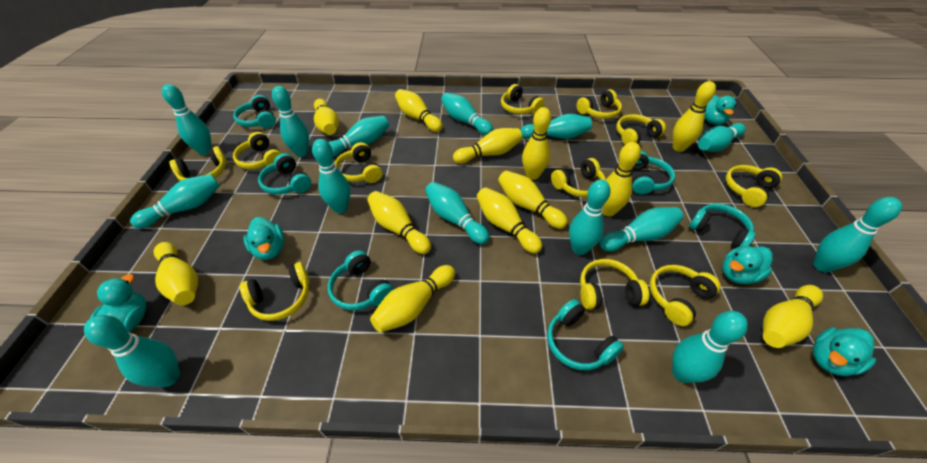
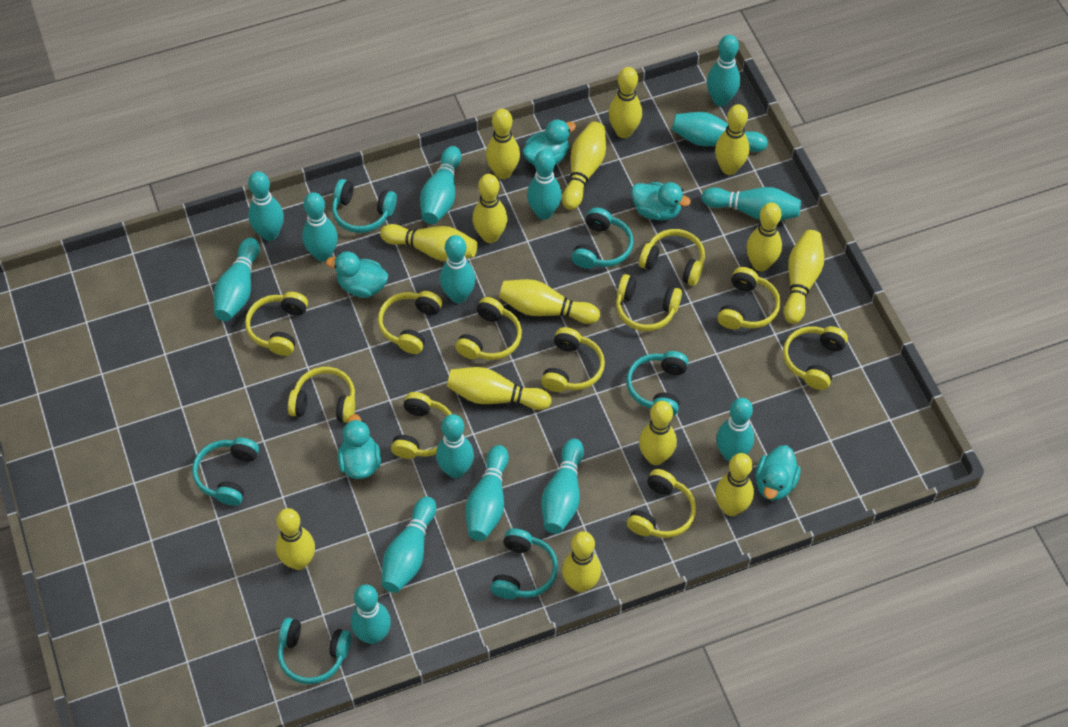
turquoise bowling pin: [84,315,180,387] [130,174,220,229] [162,84,212,155] [272,86,309,157] [312,139,350,213] [328,116,389,157] [425,182,489,244] [441,93,493,135] [520,114,592,139] [569,180,611,255] [600,207,684,252] [672,311,748,383] [698,123,746,152] [813,197,902,273] = 14 -> [214,238,260,321] [248,171,284,241] [302,192,338,261] [351,584,391,644] [382,496,436,593] [420,146,461,224] [436,414,474,478] [440,235,476,303] [465,445,509,541] [527,150,562,220] [541,439,584,534] [672,112,768,152] [702,187,801,221] [707,35,740,106] [716,398,754,462] = 15
yellow bowling pin: [154,242,198,305] [314,99,339,135] [367,191,431,254] [370,265,455,333] [395,89,443,132] [453,128,522,164] [477,187,542,254] [498,170,568,229] [522,107,551,180] [603,142,641,216] [673,81,716,152] [763,285,823,348] = 12 -> [276,508,315,570] [380,224,477,261] [447,367,552,410] [472,174,507,243] [486,109,520,179] [499,279,600,324] [562,121,606,210] [562,531,601,593] [609,67,642,138] [639,401,677,465] [715,104,749,175] [715,453,754,516] [746,202,782,271] [784,230,824,324] = 14

